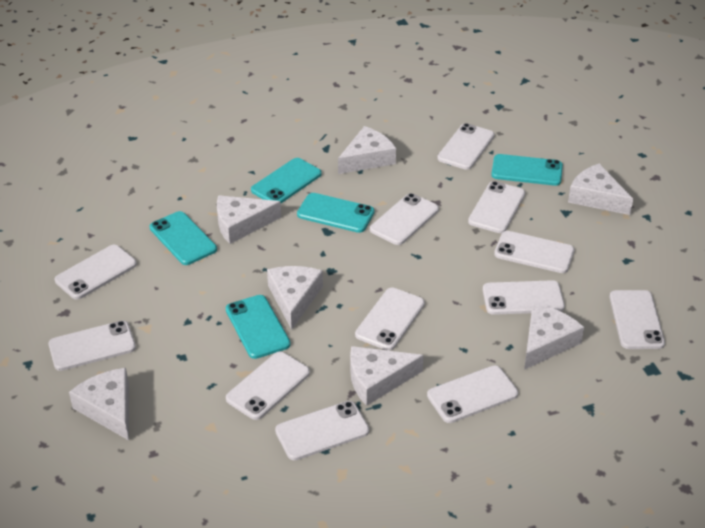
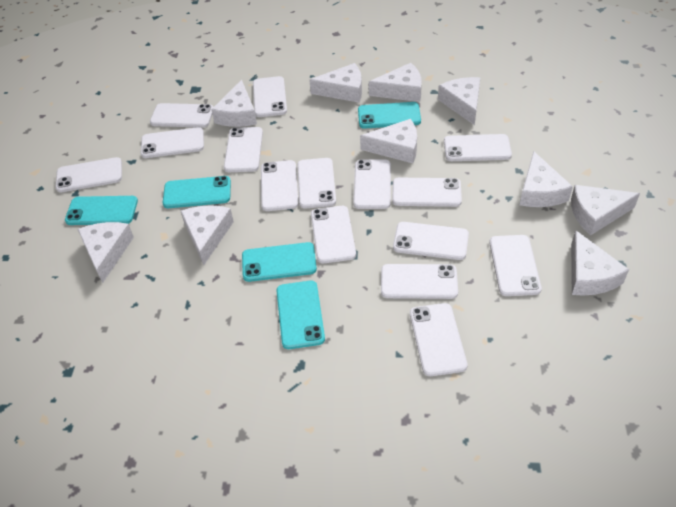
white cheese: [69,368,129,440] [217,195,281,244] [267,266,323,330] [338,126,396,174] [350,346,424,406] [524,304,584,370] [568,164,633,215] = 7 -> [77,222,134,283] [181,205,234,265] [211,80,257,127] [309,63,362,103] [360,119,417,163] [369,63,422,102] [438,77,480,125] [520,151,573,207] [571,185,640,235] [571,230,629,296] = 10
white phone: [48,321,136,371] [55,245,137,300] [226,351,310,420] [275,401,369,461] [355,287,425,350] [370,193,439,245] [427,365,518,423] [437,123,494,170] [468,181,525,233] [483,280,565,315] [494,231,574,273] [609,290,665,349] = 12 -> [55,157,122,192] [141,127,204,158] [150,103,213,128] [224,127,263,172] [253,76,287,117] [261,160,299,211] [297,158,336,208] [311,206,356,263] [353,159,391,209] [381,264,458,299] [392,178,462,207] [393,222,469,260] [410,303,468,376] [444,134,512,161] [489,235,542,296] = 15

